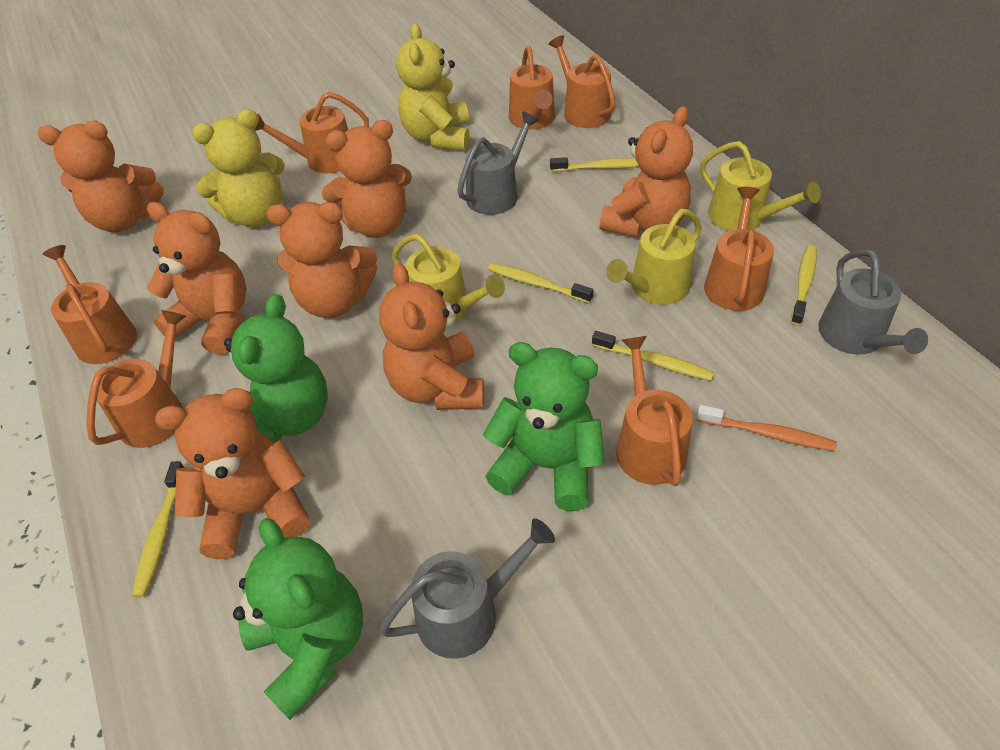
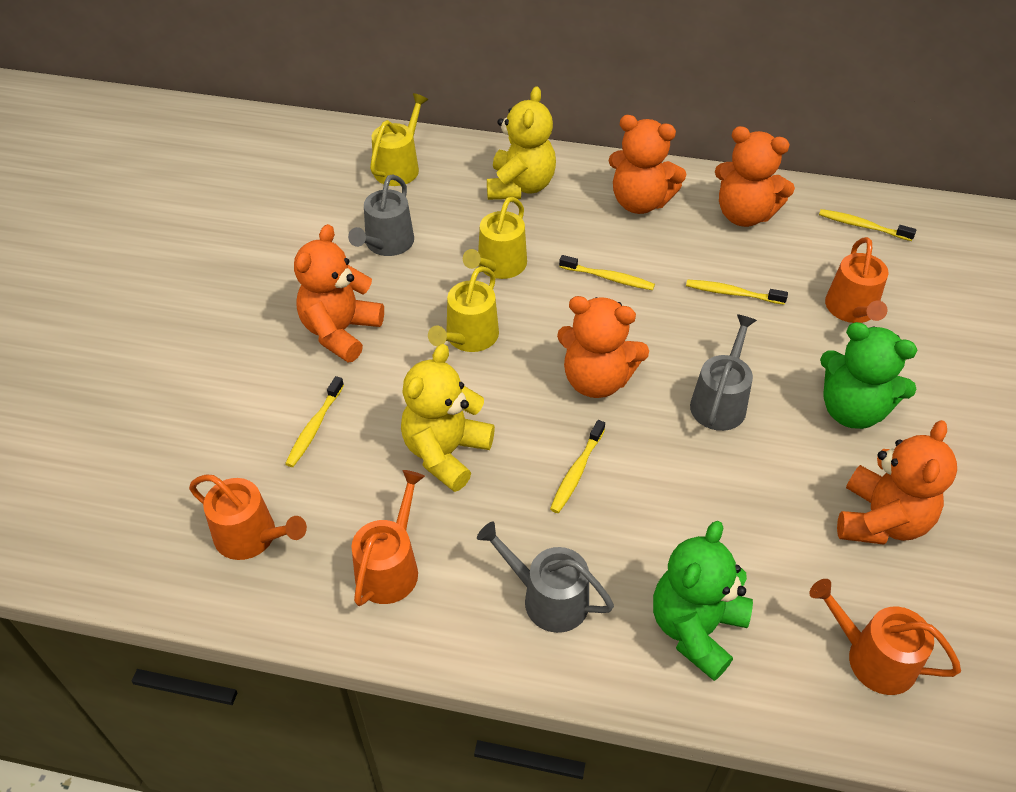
green teddy bear: [224,294,328,443] [233,518,363,720] [483,342,605,511] = 3 -> [653,521,753,681] [820,322,918,429] = 2
orange teddy bear: [38,121,164,232] [147,202,246,355] [155,388,310,559] [266,202,377,318] [322,120,412,238] [379,263,484,410] [599,106,693,237] = 7 -> [294,224,384,362] [557,296,649,398] [608,115,687,214] [715,126,795,227] [837,420,957,545] = 5
orange toothbrush: [697,405,836,451] = 1 -> none = 0
orange watering can: [43,245,137,364] [87,310,186,448] [254,92,369,173] [509,46,555,129] [549,35,616,128] [616,336,693,486] [704,187,774,311] = 7 -> [189,474,307,560] [351,470,425,606] [809,579,961,695] [825,237,888,323] = 4

